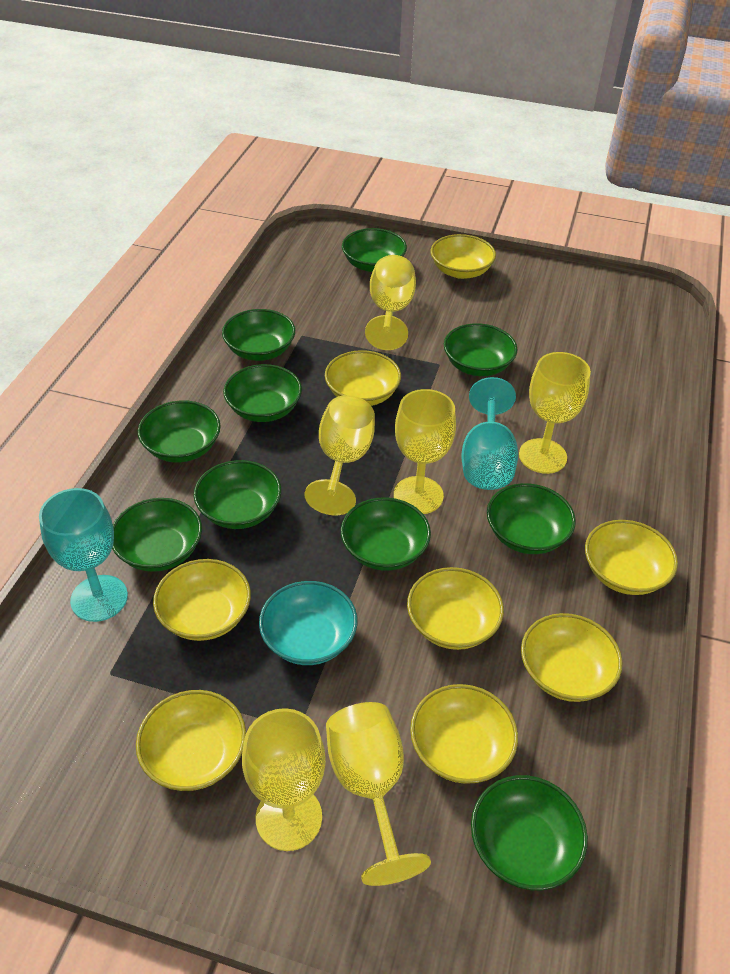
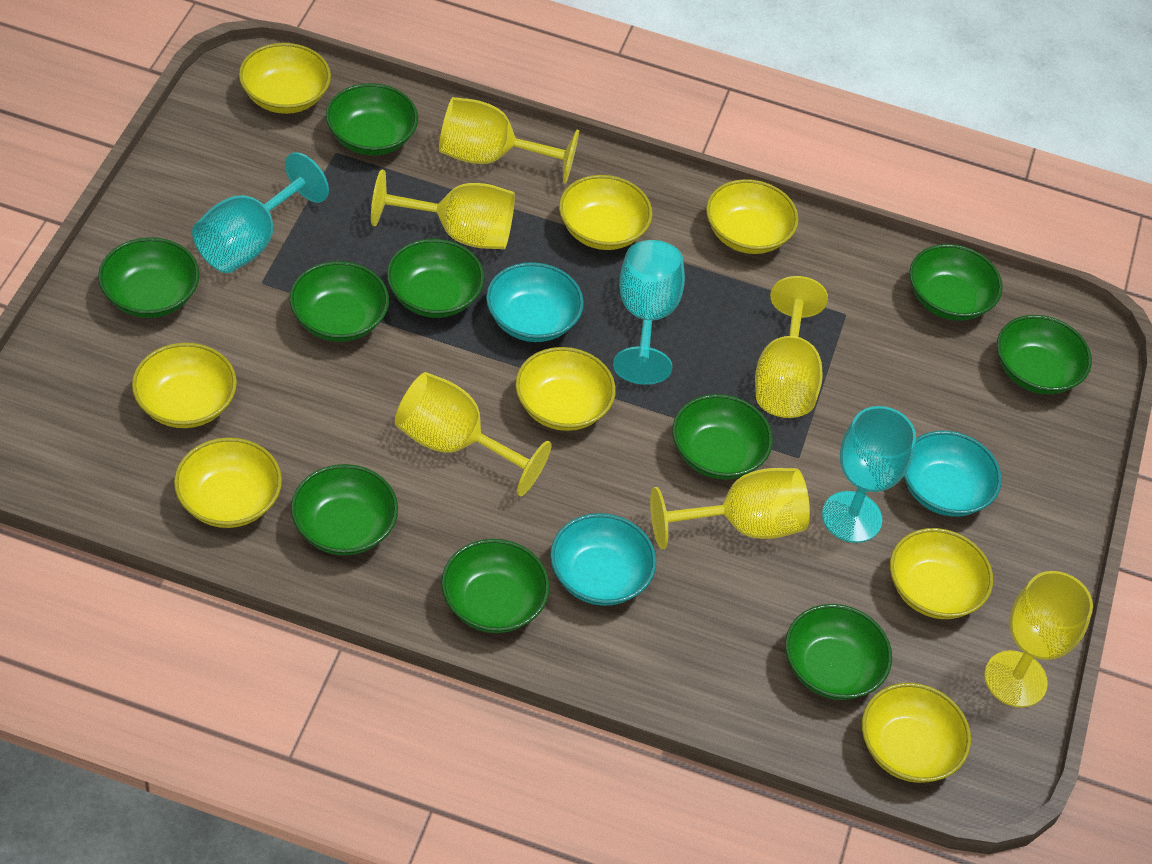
turquoise bowl: [259,581,358,665] = 1 -> [486,262,584,342] [550,513,656,606] [904,431,1002,517] = 3
turquoise goblet: [39,488,128,622] [461,377,518,490] = 2 -> [192,152,329,273] [613,240,685,385] [822,406,916,543] = 3

